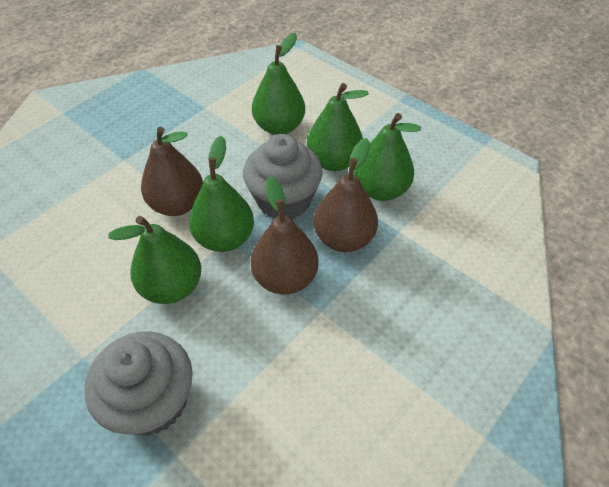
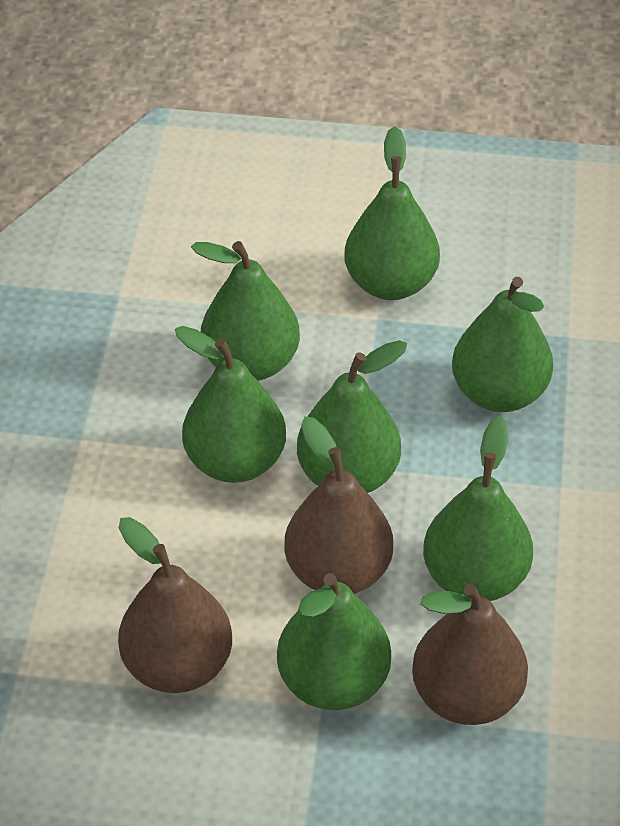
green pear: [108,216,201,304] [189,136,254,252] [252,33,305,135] [307,83,369,171] [354,113,421,201] = 5 -> [175,326,286,483] [191,241,300,381] [277,573,391,710] [297,340,407,493] [344,126,440,300] [423,415,533,601] [452,277,553,412] = 7
grey cupcake: [84,331,193,436] [243,134,323,219] = 2 -> none = 0

